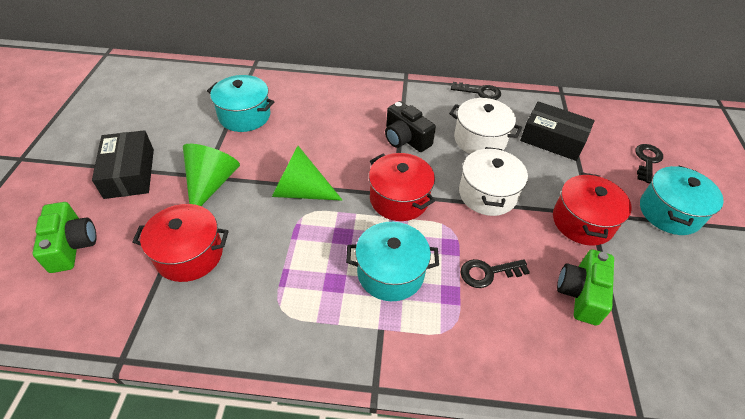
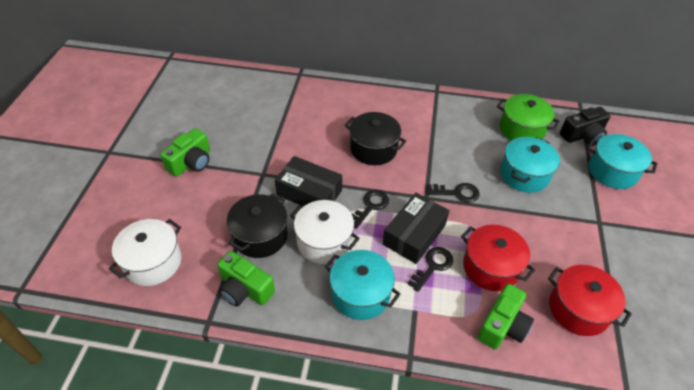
black pot: none = 0 -> [227,193,288,258] [345,112,406,165] = 2
green camera: [33,202,97,273] [557,249,614,325] = 2 -> [160,128,210,177] [217,251,275,307] [478,284,534,349] = 3
green cone: [183,144,240,206] [272,146,343,201] = 2 -> none = 0
green pot: none = 0 -> [497,94,560,141] = 1
red pot: [132,204,229,282] [369,153,435,221] [553,172,632,246] = 3 -> [461,224,535,291] [548,265,632,336] = 2

